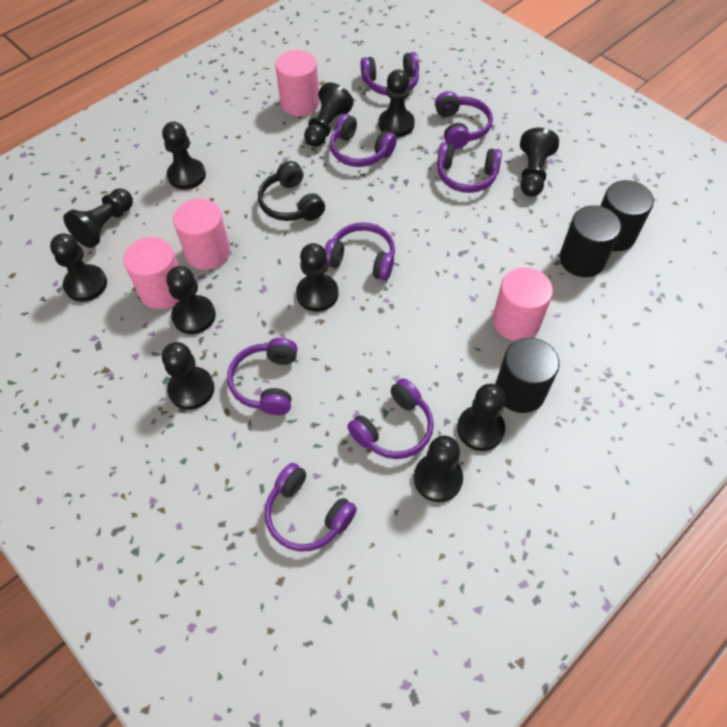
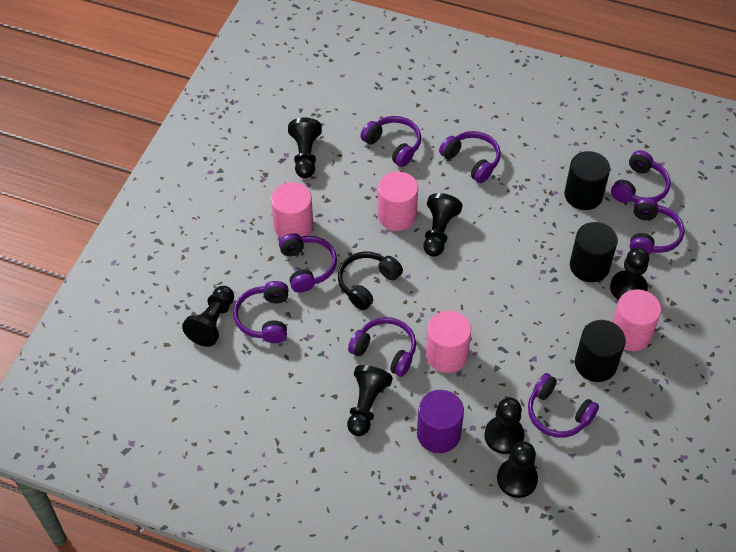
black pawn: [50,233,107,302] [63,188,133,248] [162,122,206,190] [162,342,214,410] [166,266,216,334] [296,243,339,312] [304,82,354,147] [379,70,415,137] [414,436,463,502] [457,384,506,451] [520,128,559,197] = 11 -> [182,286,234,347] [288,118,322,178] [347,365,393,436] [423,193,462,257] [484,397,525,454] [497,441,538,498] [610,248,649,300] = 7
purple cylinder: none = 0 -> [417,390,464,453] = 1

